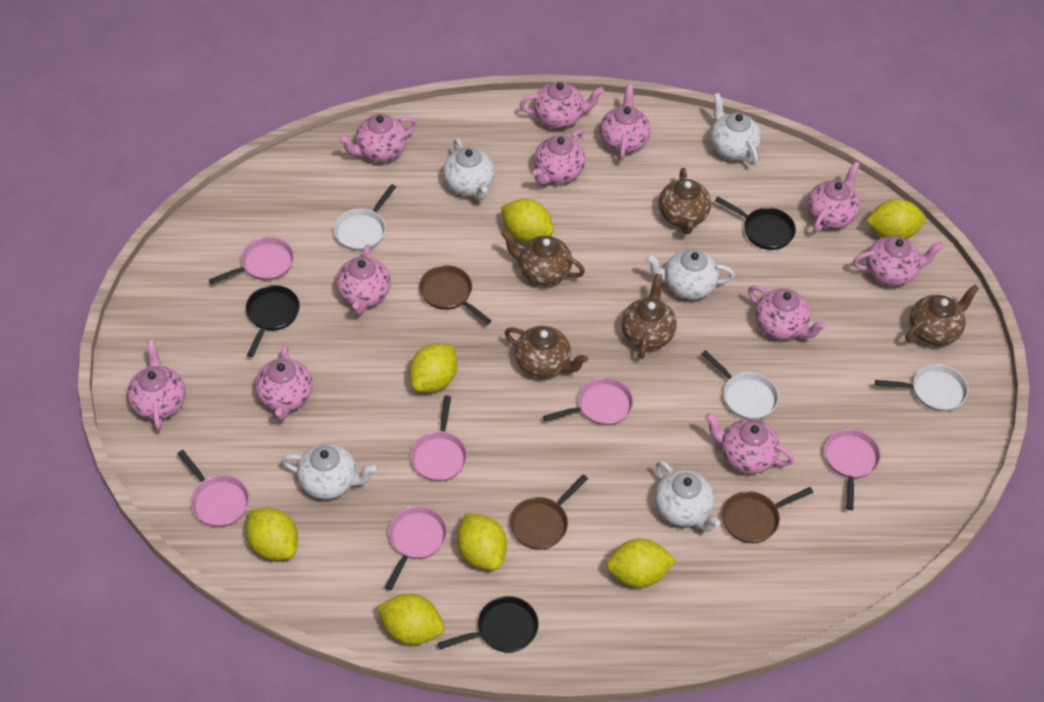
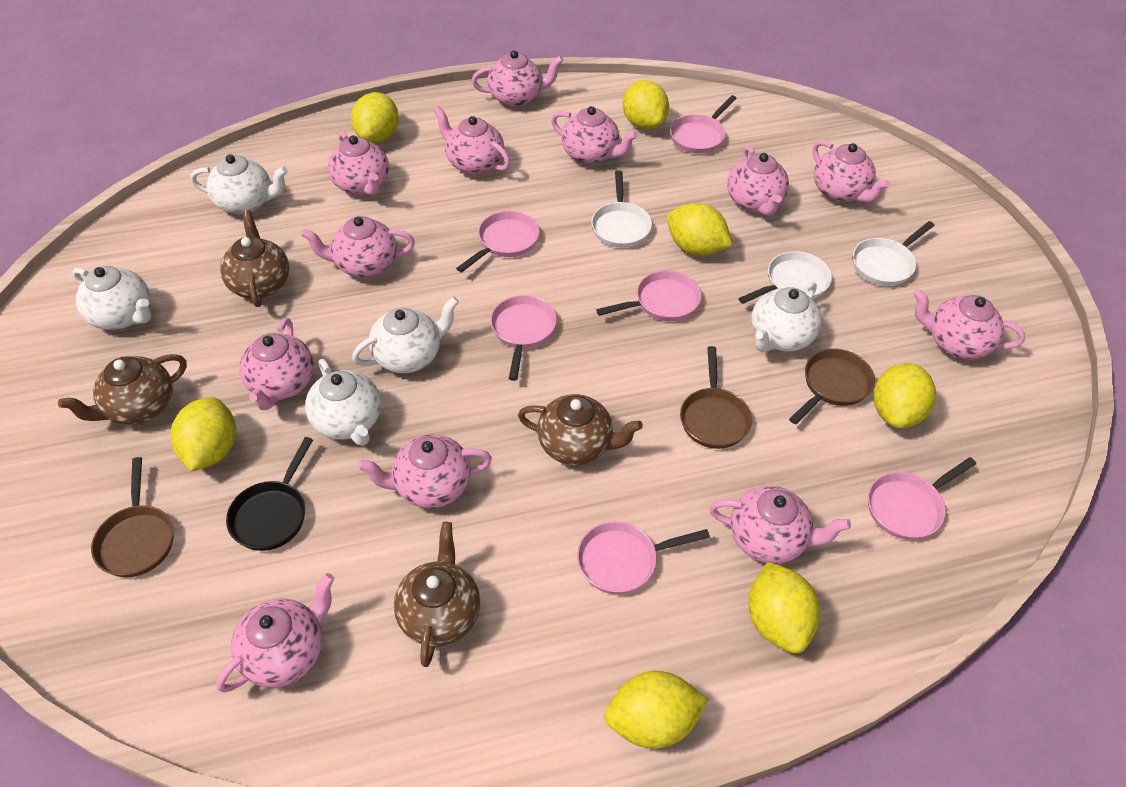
black pan: [246,285,300,357] [438,596,538,653] [715,197,796,250] = 3 -> [226,437,313,551] = 1
brown teapot: [502,230,585,286] [505,326,588,378] [621,274,677,359] [659,168,711,234] [905,285,979,346] = 5 -> [58,354,187,425] [220,210,289,307] [394,522,480,667] [518,394,643,465] = 4
pink teapot: [127,340,186,431] [255,344,312,421] [336,244,391,315] [338,114,417,162] [520,81,604,128] [533,130,585,185] [600,84,651,160] [705,413,794,474] [748,285,827,340] [807,162,860,232] [853,236,944,286] = 11 -> [216,573,335,692] [239,318,314,410] [301,216,415,278] [328,132,389,196] [358,434,492,508] [433,106,511,175] [472,50,564,107] [551,106,638,165] [709,486,851,564] [727,146,789,216] [813,140,890,203] [913,289,1025,359] = 12

